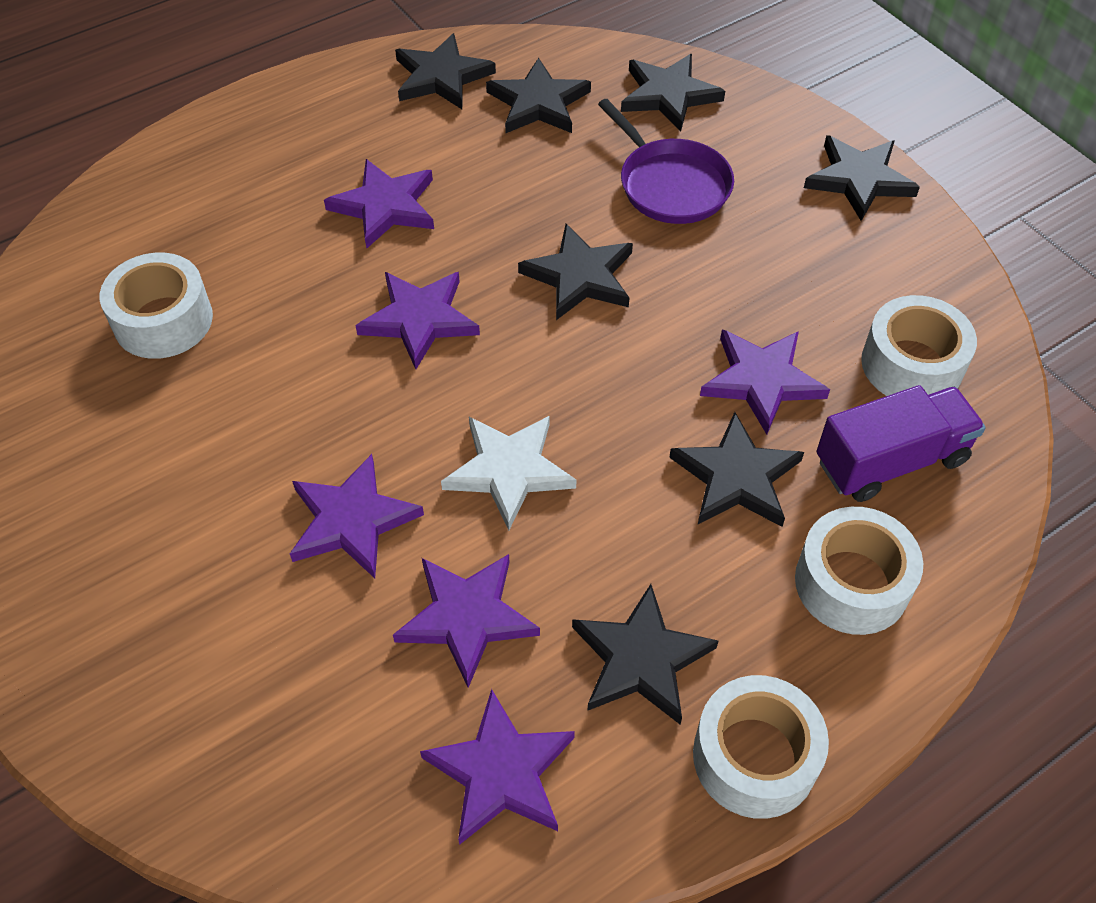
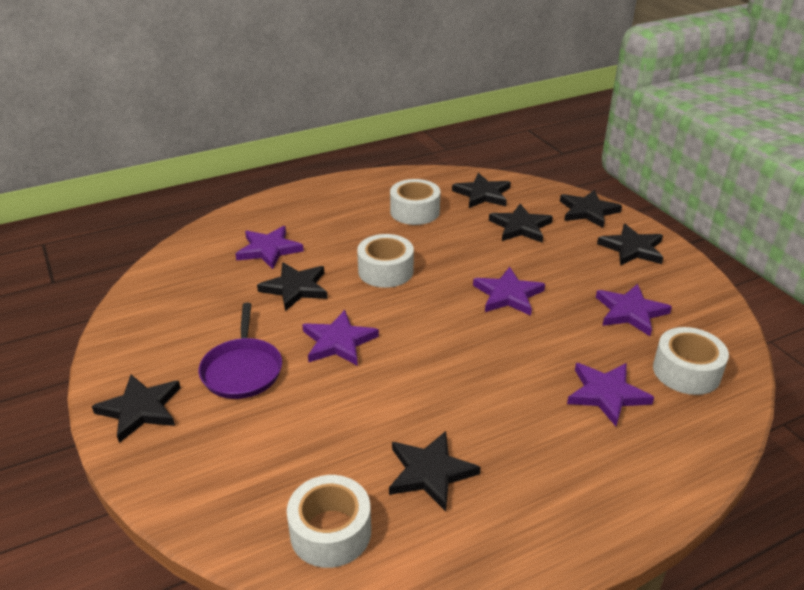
purple star: [290,454,424,578] [324,159,434,249] [355,272,480,369] [393,554,540,688] [420,689,575,845] [700,329,830,434] = 6 -> [235,226,304,269] [302,310,379,366] [473,267,545,316] [567,363,654,426] [596,284,672,336] = 5
purple truck: [817,385,986,502] = 1 -> none = 0
white star: [441,416,576,530] = 1 -> none = 0

